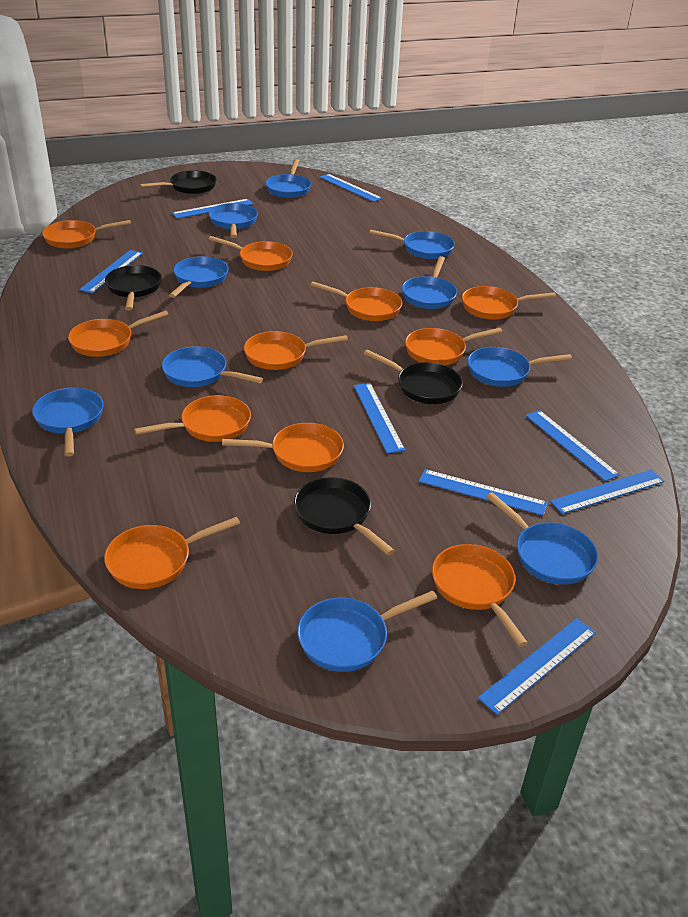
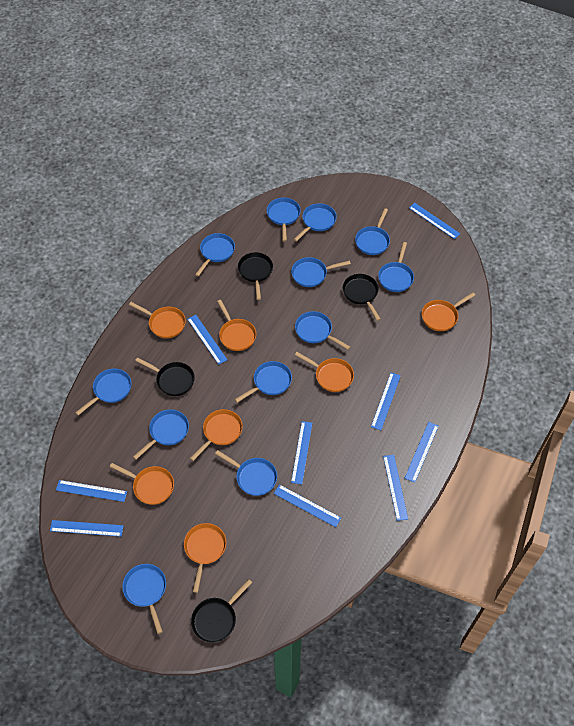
blue pan: [32,387,104,457] [162,346,263,387] [169,256,229,298] [209,203,258,238] [265,159,311,198] [297,590,437,672] [369,230,455,259] [402,256,457,309] [468,347,572,387] [486,492,598,585] = 10 -> [75,368,132,415] [122,564,166,634] [133,409,189,460] [195,233,235,276] [215,450,277,496] [235,361,292,403] [267,197,301,241] [291,257,351,287] [294,203,337,242] [295,311,350,350] [355,208,390,255] [378,242,414,292] = 12
blue ruler: [79,250,143,294] [172,199,253,219] [320,174,382,202] [353,383,405,453] [419,469,548,516] [478,618,596,715] [526,410,620,481] [550,470,664,514] = 8 -> [50,520,124,537] [56,480,127,502] [187,315,227,365] [274,484,341,527] [291,421,312,484] [371,373,401,430] [383,455,408,521] [405,422,439,483] [409,203,460,239] = 9
orange pan: [42,220,131,249] [68,310,169,357] [104,517,240,589] [134,395,251,442] [209,236,293,271] [222,423,344,472] [244,331,348,370] [310,282,402,321] [405,328,502,365] [432,544,528,647] [462,286,556,319] = 11 -> [110,463,174,505] [129,302,186,338] [184,523,227,593] [190,409,243,461] [217,300,256,351] [295,352,354,392] [422,292,475,331] = 7

